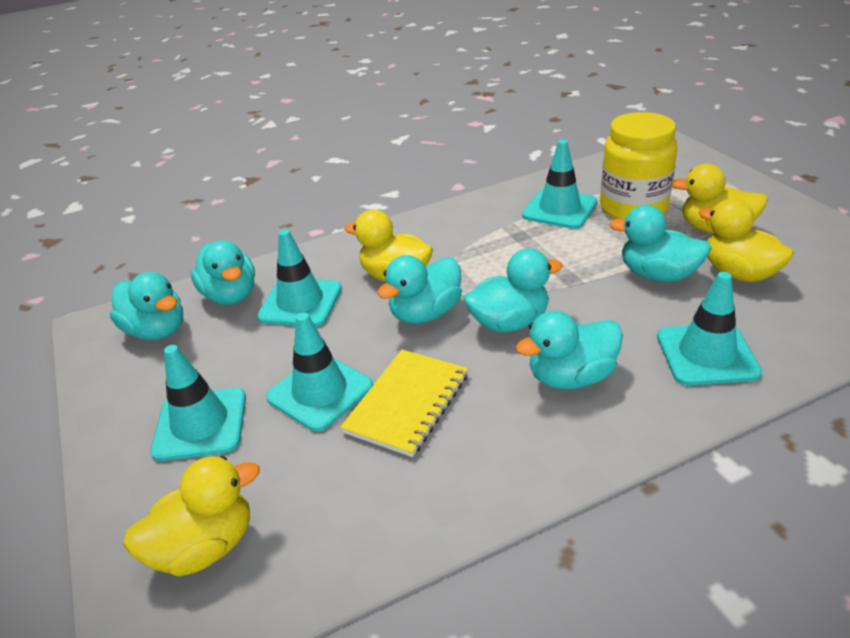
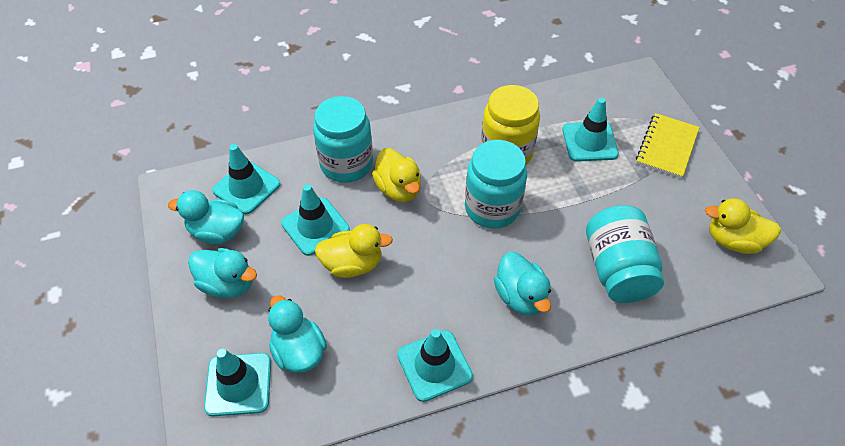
turquoise duck: [110,272,183,340] [191,240,255,305] [377,255,462,324] [464,248,563,332] [516,311,623,390] [609,205,712,282] = 6 -> [168,190,244,244] [188,248,257,298] [268,295,327,373] [494,252,551,316] = 4
turquoise jar: none = 0 -> [313,96,373,183] [465,140,527,229] [586,205,664,303] = 3
yellow duck: [123,456,260,576] [345,210,433,282] [671,164,768,234] [698,199,794,282] = 4 -> [315,224,393,278] [372,148,421,202] [705,198,781,254] = 3

